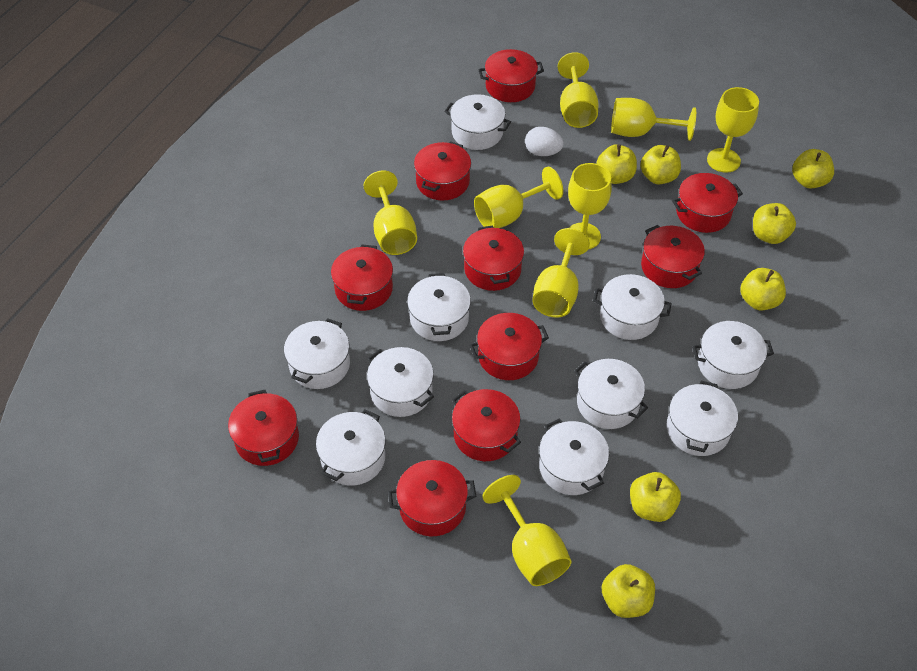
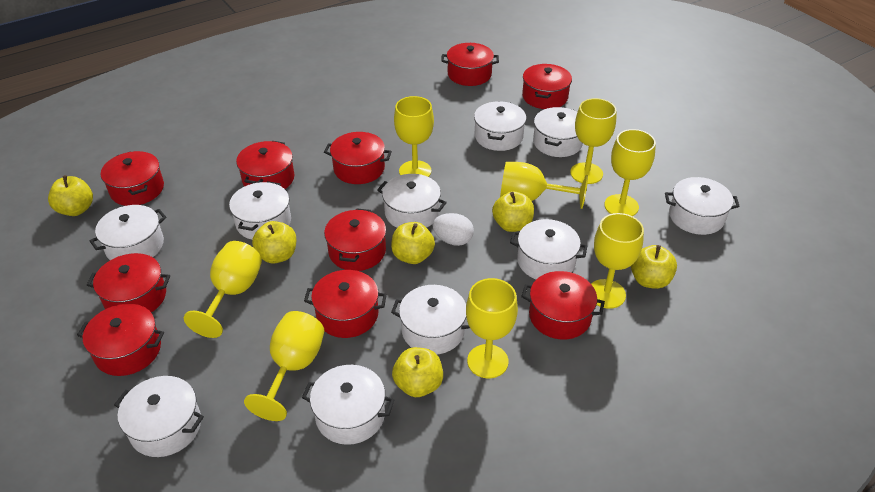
yellow apple: [596,144,637,184] [602,564,655,618] [630,472,681,522] [640,145,681,184] [740,268,786,311] [753,203,796,244] [792,149,834,189] = 7 -> [48,175,93,216] [252,221,296,263] [391,222,435,264] [392,347,443,397] [492,191,534,232] [631,245,677,289] = 6

